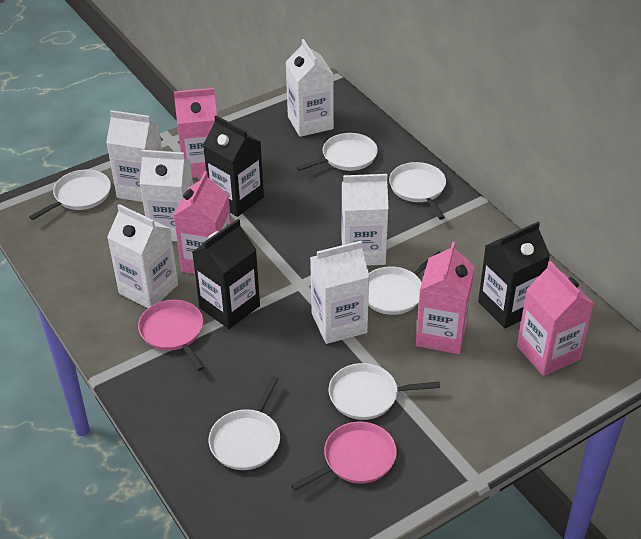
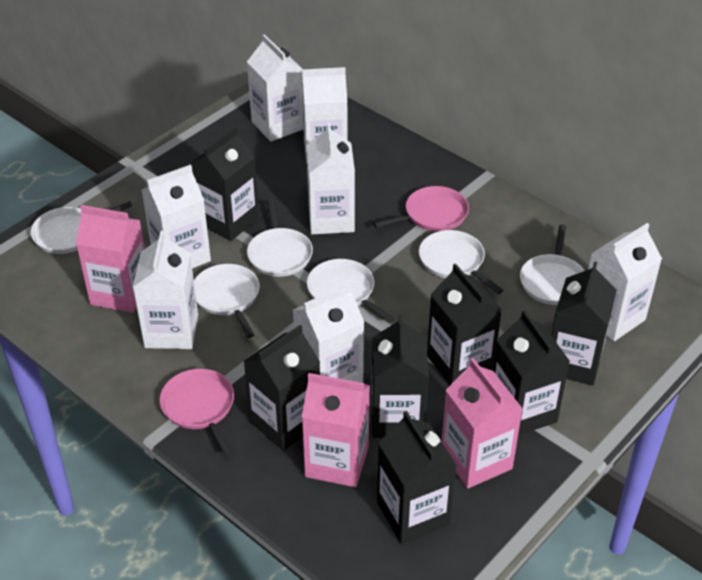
black carton: [192,219,260,329] [203,115,264,217] [478,222,550,328] = 3 -> [191,127,259,241] [244,325,320,451] [371,315,429,438] [377,411,457,544] [427,264,502,385] [493,310,570,436] [551,262,617,386] = 7
pink carton: [174,88,217,178] [174,171,231,274] [416,242,475,354] [517,261,594,376] = 4 -> [76,205,145,313] [302,373,370,487] [442,358,523,488] = 3
white carton: [106,110,162,202] [107,204,178,308] [140,150,193,241] [286,39,334,137] [310,241,369,344] [342,174,388,266] = 6 -> [133,231,198,349] [142,164,211,268] [247,34,304,142] [293,283,364,383] [302,67,347,163] [306,122,355,234] [588,223,662,341] = 7

